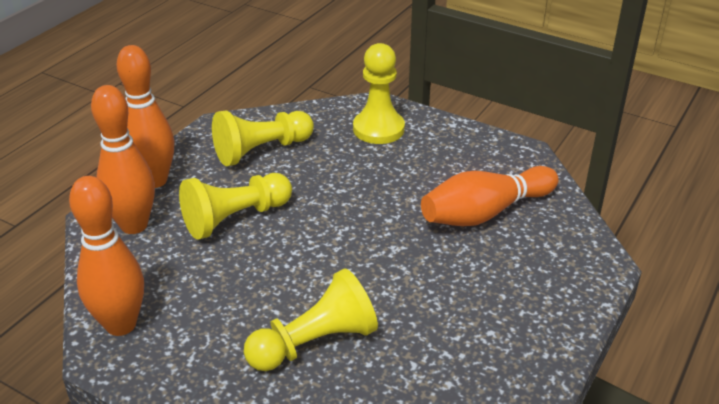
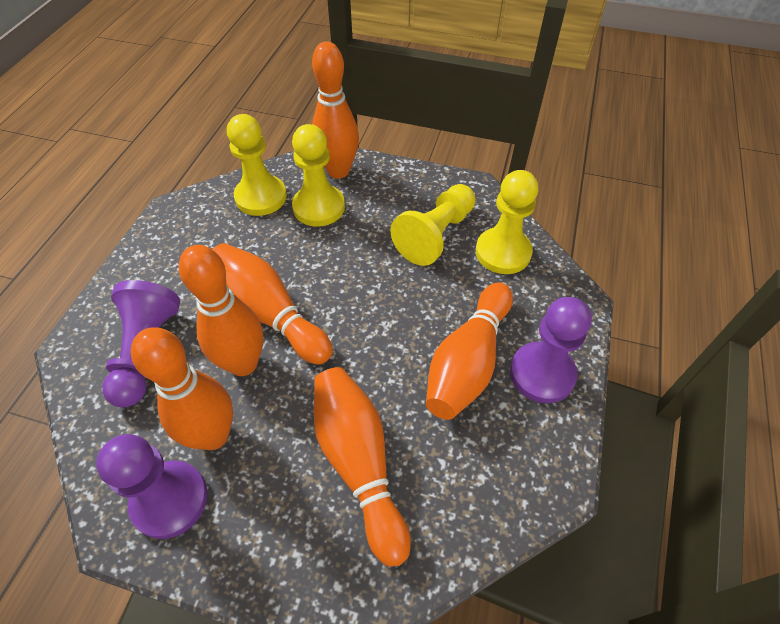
orange bowling pin: [69,176,144,336] [91,85,155,234] [117,45,174,188] [421,166,559,226] = 4 -> [131,327,233,450] [179,245,263,376] [212,243,333,365] [312,41,359,179] [314,367,411,567] [426,282,513,420] = 6
purple pawn: none = 0 -> [96,434,208,539] [102,280,180,408] [510,297,592,403] = 3

